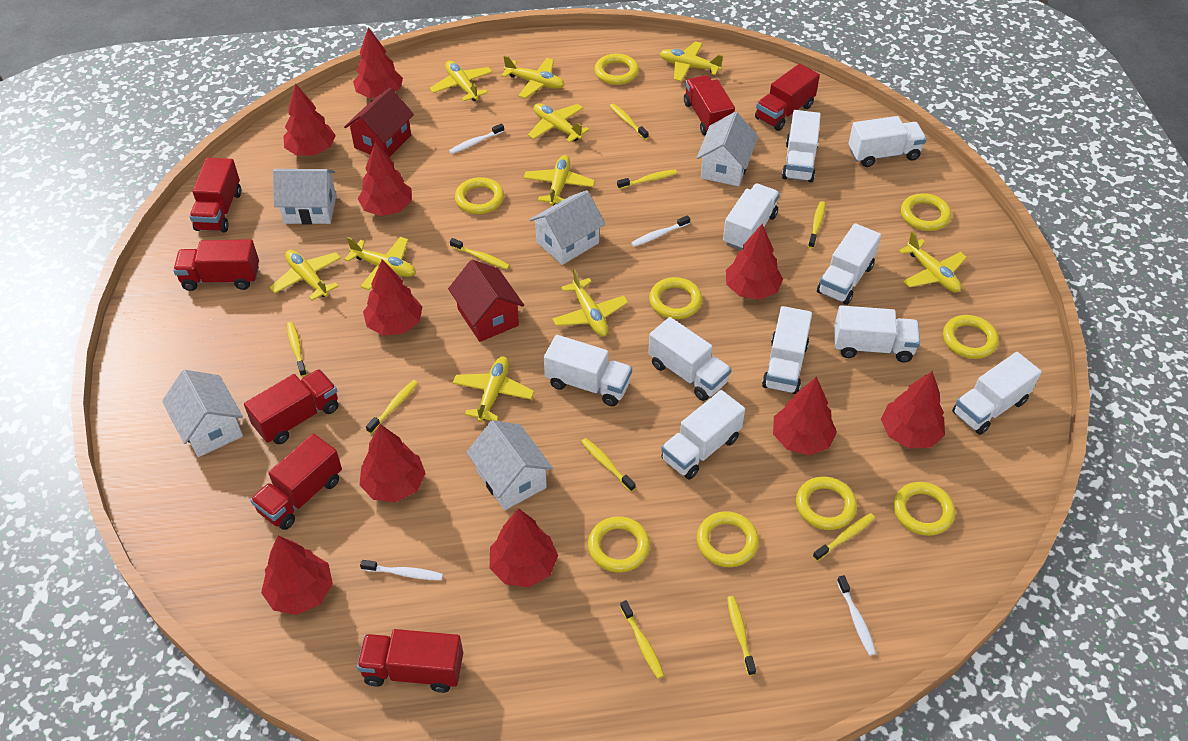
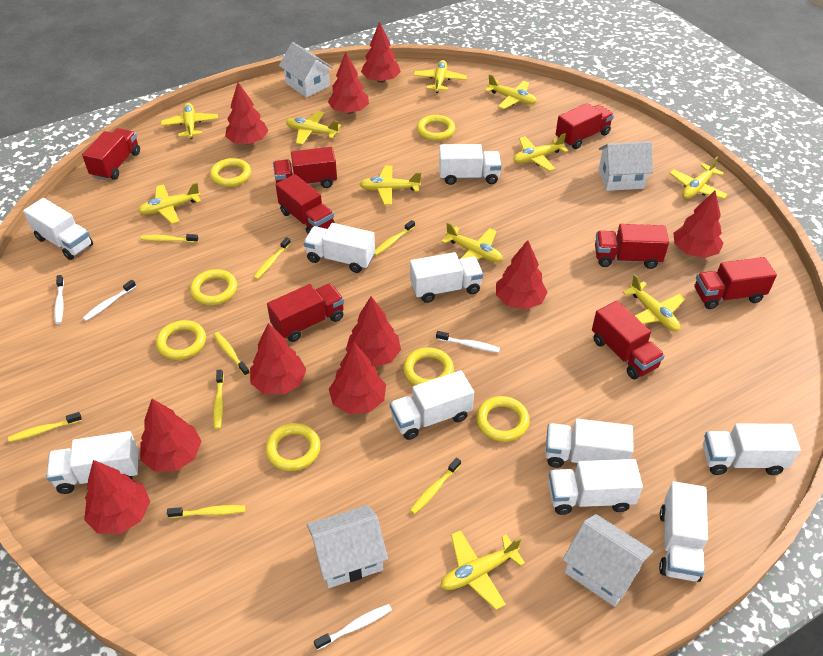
red house: [344,87,414,157] [448,260,524,342] = 2 -> none = 0
red truck: [173,239,259,291] [190,158,241,233] [244,369,338,445] [250,433,342,530] [357,629,463,693] [684,75,735,135] [755,63,820,131] = 7 -> [82,128,140,180] [267,283,344,342] [273,147,337,188] [276,174,335,234] [556,103,614,149] [592,301,665,379] [595,224,669,269] [694,257,777,309] = 8
white house: [162,370,243,457] [273,169,336,225] [466,420,553,510] [529,190,605,265] [697,112,758,186] = 5 -> [279,42,333,98] [307,505,388,588] [563,514,653,607] [598,141,653,191] = 4
yellow plane: [270,250,341,301] [344,237,416,290] [430,61,492,101] [453,356,535,422] [501,56,565,99] [524,155,595,206] [528,103,589,143] [552,269,628,337] [660,41,723,81] [899,231,967,293] = 10 -> [138,183,201,224] [161,103,218,139] [286,111,341,145] [360,165,421,205] [414,60,467,93] [440,530,525,610] [441,222,503,262] [485,74,537,109] [513,133,568,171] [623,274,685,331] [669,156,728,199] = 11
yellow ring: [455,177,504,214] [588,516,650,572] [595,53,639,85] [649,277,702,319] [697,511,759,567] [796,477,857,530] [893,482,955,536] [901,193,951,231] [943,315,999,359] = 9 -> [156,320,206,360] [190,269,237,305] [210,158,251,187] [265,423,321,471] [403,348,454,386] [417,115,455,141] [476,396,530,442] = 7
yellow toothbrush: [287,322,307,377] [366,380,418,434] [450,238,510,269] [581,438,636,492] [610,104,649,140] [617,169,677,189] [620,600,664,679] [727,596,756,676] [808,201,826,248] [813,513,875,561] = 10 -> [8,412,82,442] [140,234,199,243] [167,505,245,518] [213,369,224,429] [214,332,250,376] [253,237,291,280] [374,220,415,256] [410,458,461,514] = 8

